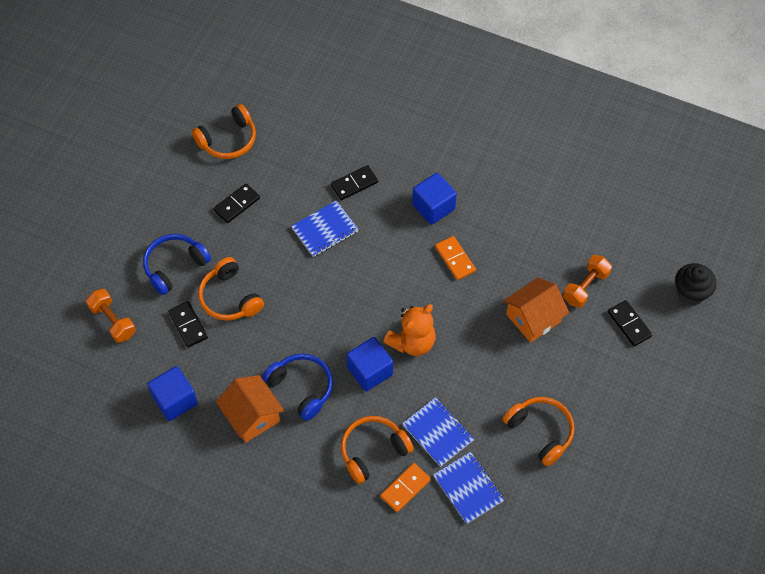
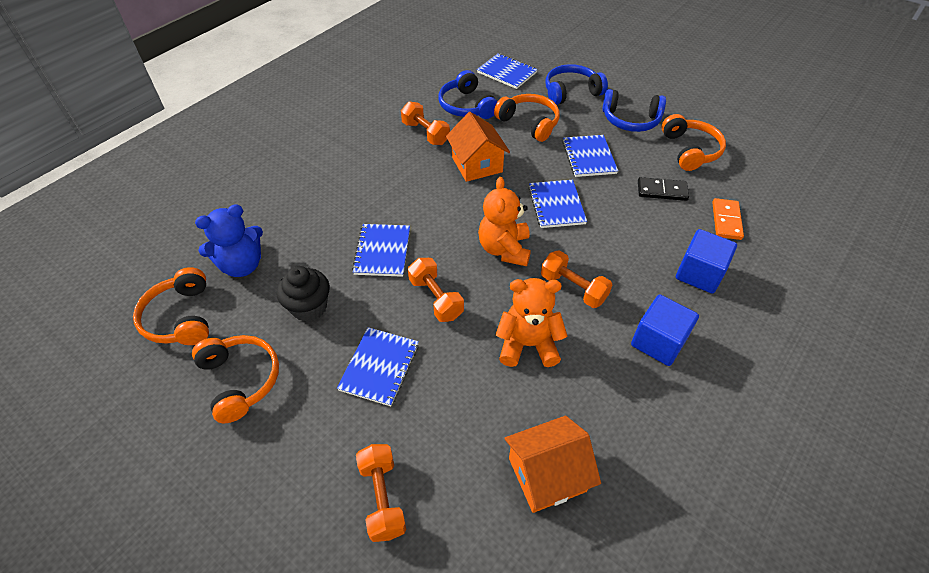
black domino: [168,301,208,348] [214,183,260,223] [331,165,378,200] [608,300,652,346] = 4 -> [638,177,689,201] = 1
blue cube: [148,366,198,421] [347,337,393,391] [412,173,457,225] = 3 -> [631,295,699,366] [676,229,737,293] = 2
blue headphones: [143,234,211,295] [262,354,333,421] = 2 -> [438,70,497,119] [545,64,608,105] [602,89,666,132] = 3
blue notebook: [291,200,359,257] [402,397,474,467] [433,452,505,524] = 3 -> [337,327,419,406] [352,224,410,277] [477,53,538,89] [528,180,587,228] [562,135,618,177] = 5
blue teddy bear: none = 0 -> [195,204,263,277] = 1
orange domino: [380,463,431,512] [435,236,476,280] = 2 -> [712,198,744,240] = 1
orange dumbbell: [86,289,136,343] [563,255,612,308] = 2 -> [356,444,406,542] [401,102,450,145] [408,258,464,322] [541,250,612,308] = 4
orange teddy bear: [383,304,436,356] = 1 -> [478,177,531,266] [495,278,568,367] = 2

